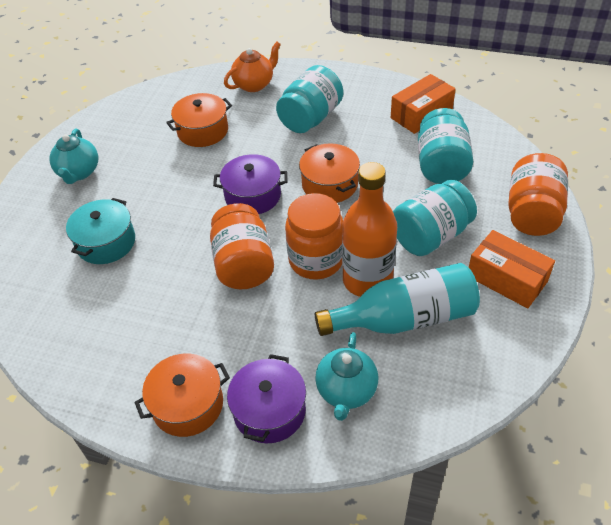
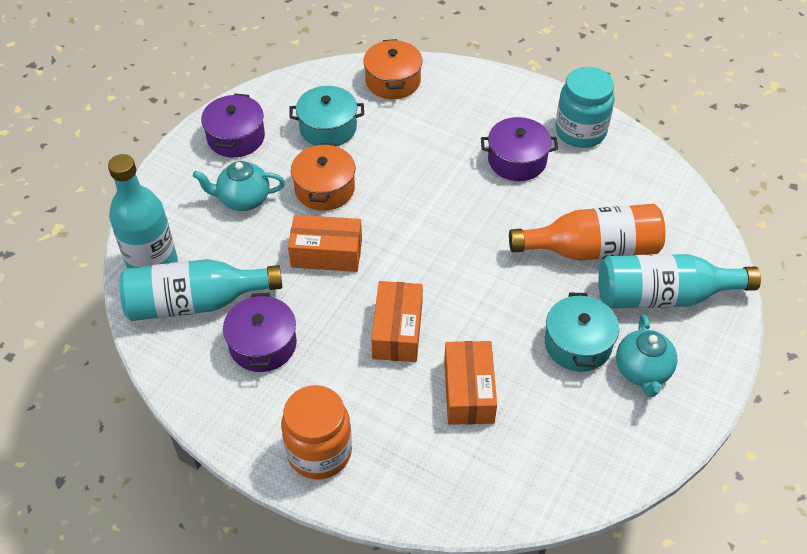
orange box: [391,74,456,134] [469,230,555,308] = 2 -> [288,215,362,272] [371,281,423,362] [444,341,497,425] = 3
orange jar: [210,203,274,289] [285,193,343,279] [508,153,568,236] = 3 -> [281,385,352,480] = 1
orange pot: [134,353,230,437] [166,93,232,147] [299,143,360,203] = 3 -> [291,143,355,211] [363,39,422,99] = 2
orange teapot: [224,42,281,92] = 1 -> none = 0
purple pot: [213,154,287,214] [227,354,306,443] = 2 -> [201,93,265,158] [223,293,297,372] [481,117,558,181] = 3
turquoise bottle: [315,263,480,336] = 1 -> [108,154,178,268] [119,259,282,321] [599,254,761,308] = 3
turquoise jar: [276,65,343,133] [393,180,477,256] [418,108,473,184] = 3 -> [556,67,615,148] = 1
turquoise pot: [66,198,135,264] = 1 -> [289,86,364,146] [545,293,619,372] = 2

